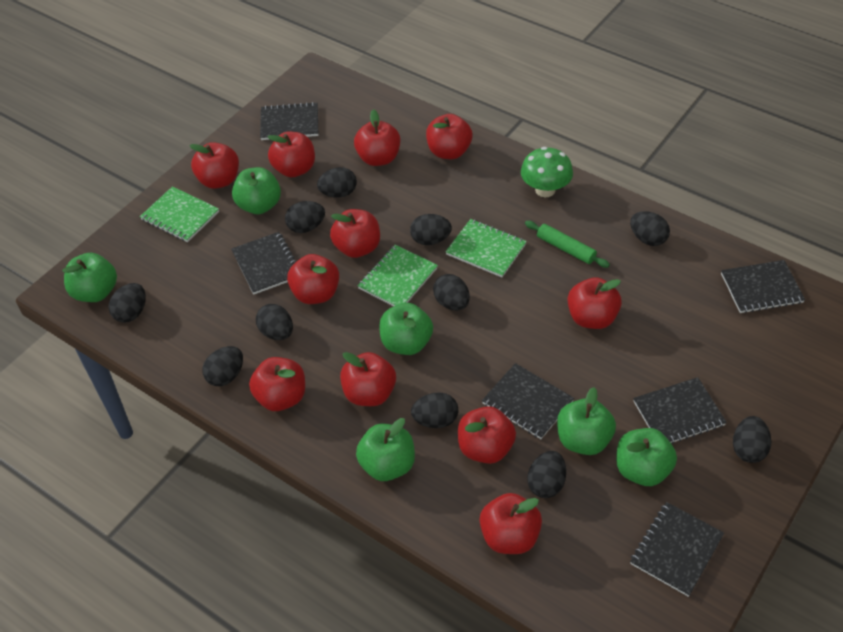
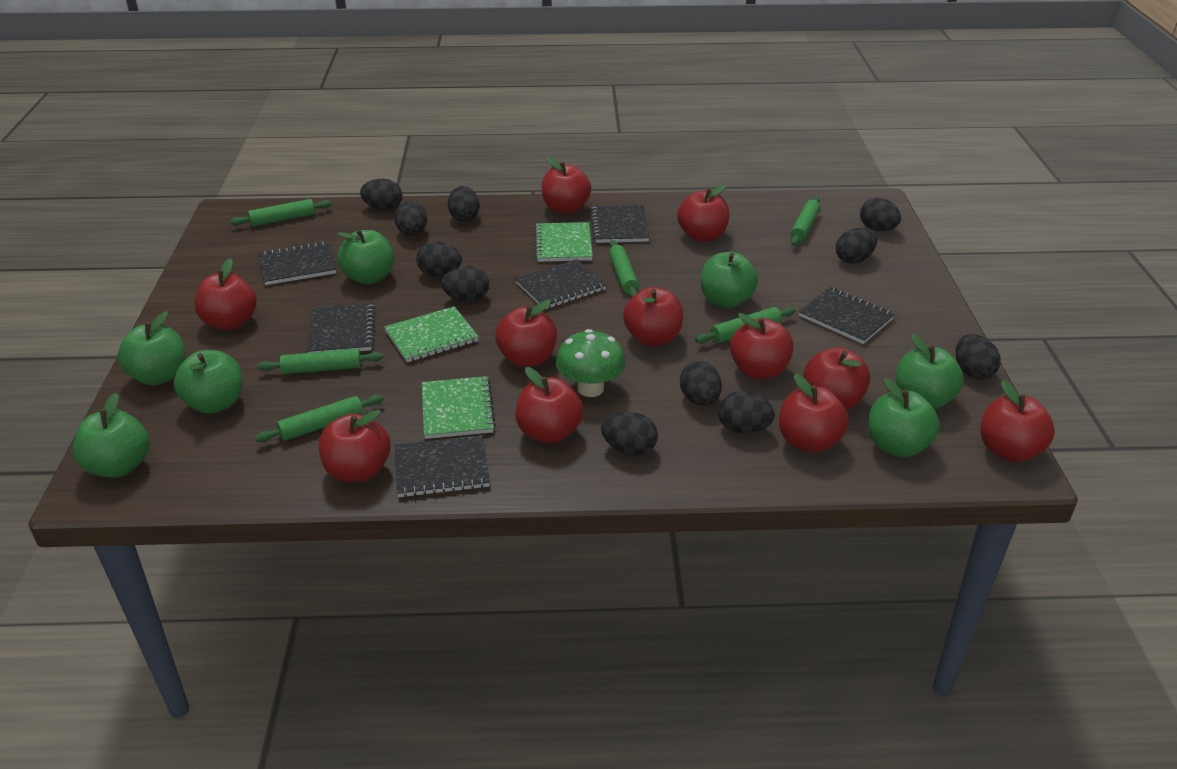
green apple: [62,253,117,302] [232,167,281,214] [356,418,415,481] [379,303,433,355] [557,387,616,455] [616,428,677,486] = 6 -> [72,393,149,478] [117,311,185,385] [174,350,242,414] [337,229,394,284] [701,252,758,308] [869,378,940,457] [896,334,964,409] = 7
green rolling pin: [525,221,610,268] = 1 -> [230,199,332,226] [255,395,383,442] [257,349,383,374] [609,240,639,298] [695,307,796,344] [790,196,820,246] = 6

